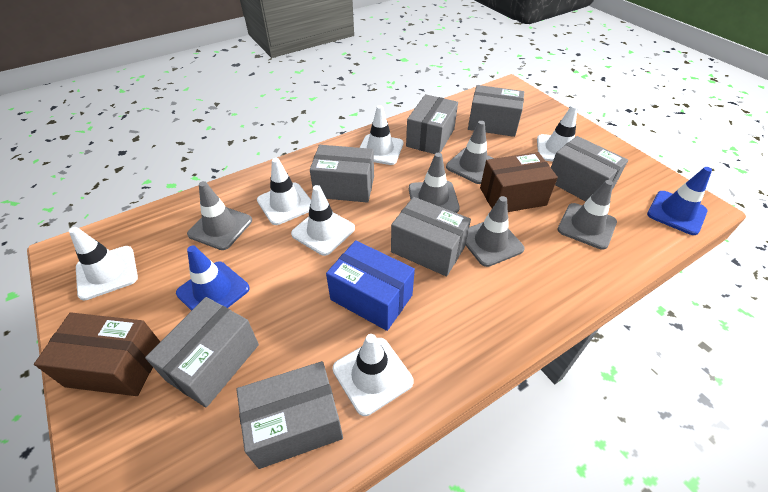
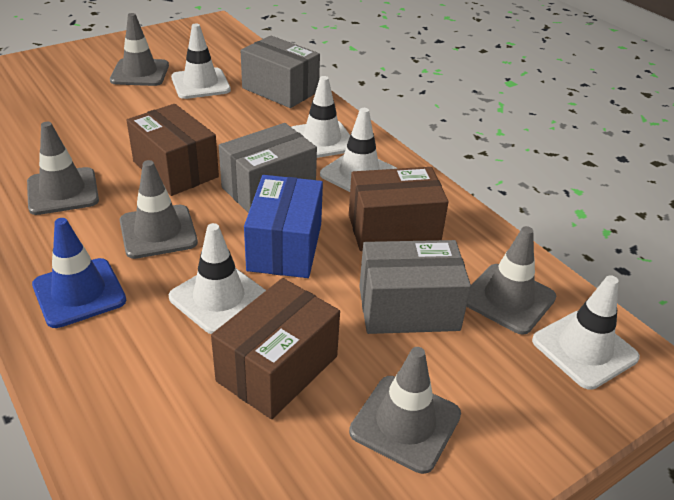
blue traffic cone: [176,245,250,311] [647,167,712,235] = 2 -> [32,218,126,328] = 1
brown box: [34,313,160,396] [480,152,558,212] = 2 -> [127,104,219,196] [211,278,340,419] [349,167,449,251] = 3
grey box: [145,297,259,408] [237,361,343,469] [310,145,374,203] [391,197,471,276] [406,94,458,154] [468,85,524,137] [551,136,628,202] = 7 -> [219,123,317,213] [241,35,320,108] [359,240,471,334] = 3
white traffic cone: [69,227,138,300] [257,158,311,225] [291,185,355,256] [333,334,414,416] [359,105,404,165] [537,105,577,162] = 6 -> [169,223,266,334] [171,24,231,99] [292,76,350,158] [320,108,397,192] [532,275,640,390] = 5

